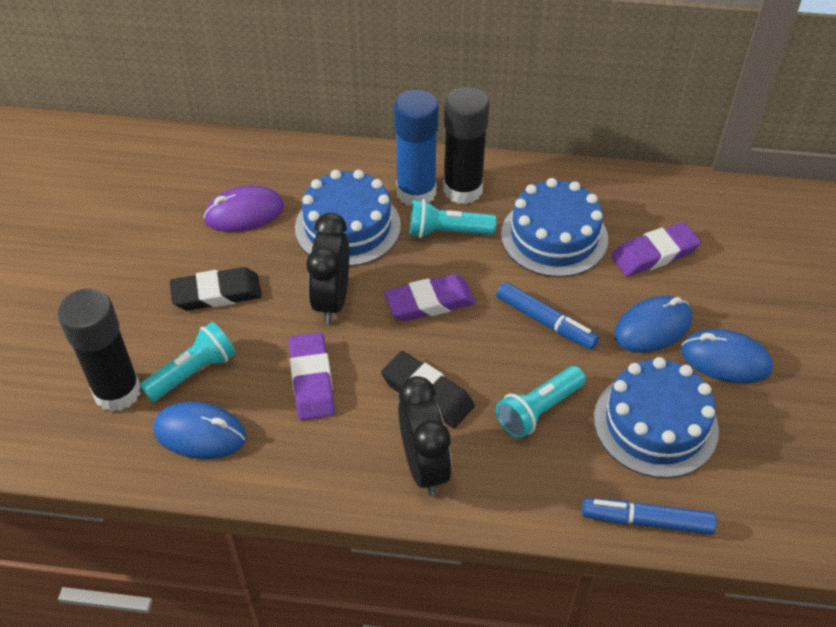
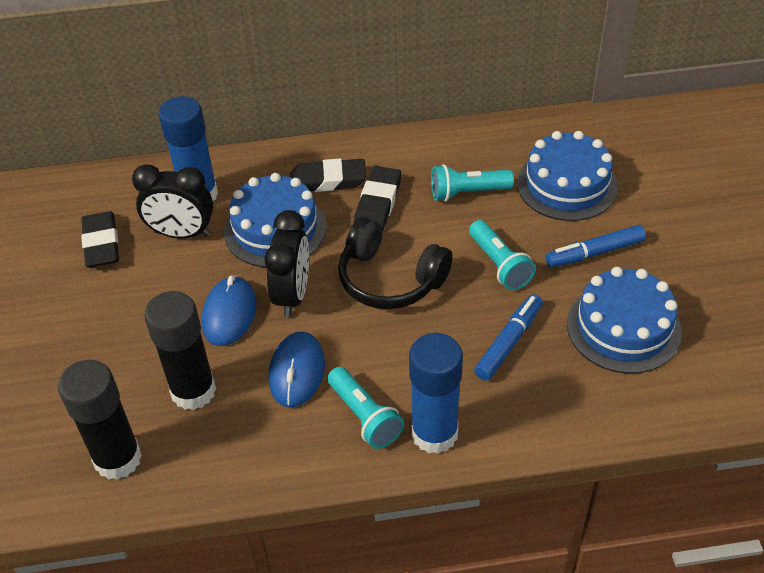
black eraser: [170,267,262,311] [381,351,474,428] = 2 -> [81,211,119,268] [290,158,366,192] [354,166,401,232] = 3
black headphones: none = 0 -> [338,218,453,309] = 1
blue glue stick: [394,90,439,206] = 1 -> [158,96,218,201] [409,333,463,454] = 2
blue mouse: [153,402,246,459] [614,296,692,353] [681,329,773,384] = 3 -> [202,275,256,346] [269,332,325,407] = 2
purple eraser: [289,333,335,420] [384,274,476,321] [611,222,701,276] = 3 -> none = 0
purple mouse: [203,185,284,232] = 1 -> none = 0

